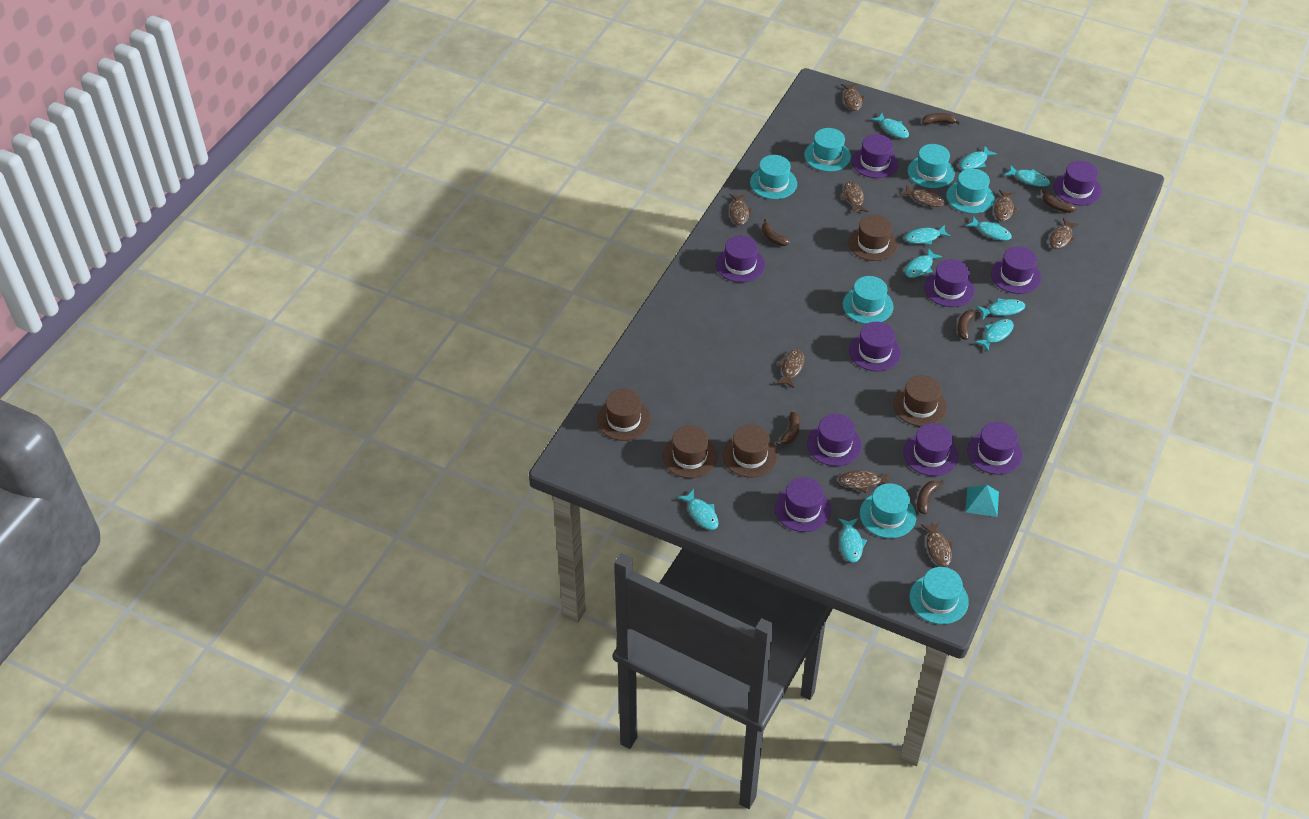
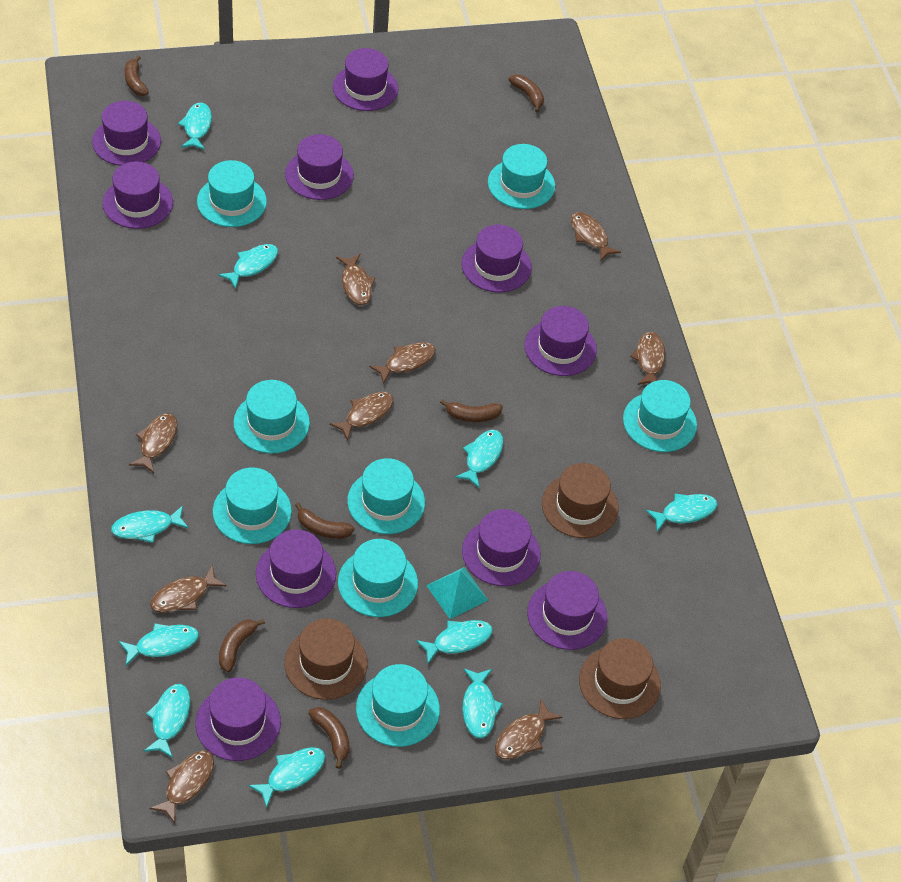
brown hat: [597,389,651,441] [663,425,718,478] [723,424,778,478] [849,215,898,261] [893,375,947,426] = 5 -> [284,618,368,700] [542,463,619,538] [579,638,661,719] = 3
turquoise hat: [750,155,797,199] [804,128,851,172] [843,276,894,324] [860,483,916,538] [908,144,955,188] [909,567,969,624] [946,168,994,214] = 7 -> [197,160,267,227] [213,467,292,544] [233,380,310,454] [338,539,418,617] [347,458,425,534] [356,664,440,747] [488,144,555,209] [623,380,697,452] = 8

